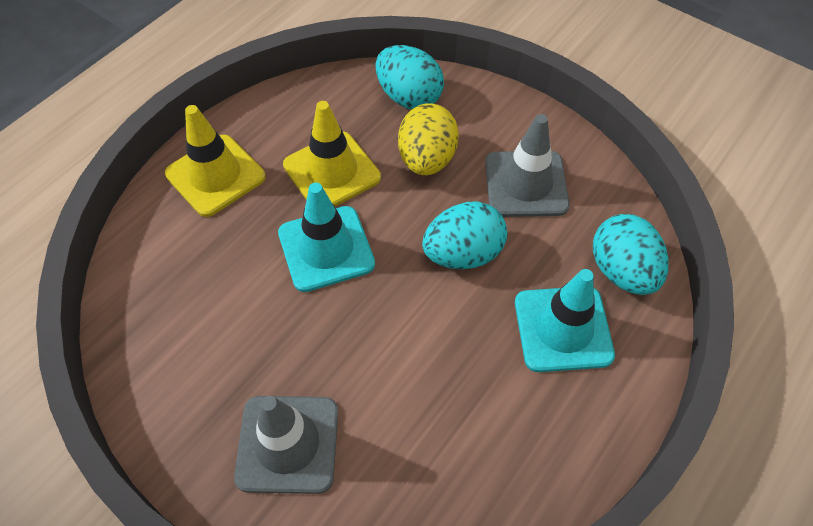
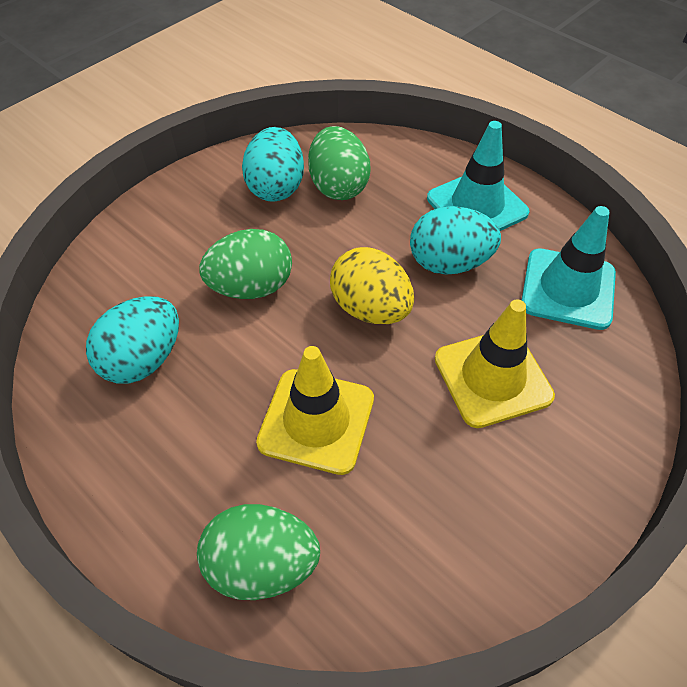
green egg: none = 0 -> [197,504,320,600] [199,229,292,299] [308,126,371,200] = 3
grey traffic cone: [234,396,338,494] [485,114,570,217] = 2 -> none = 0

